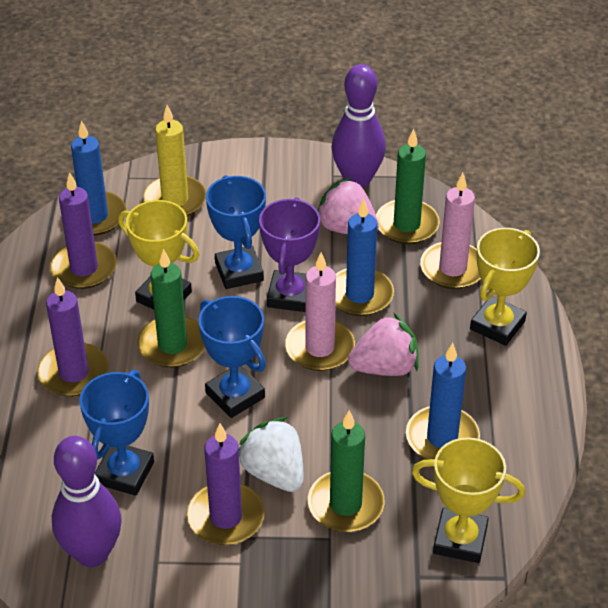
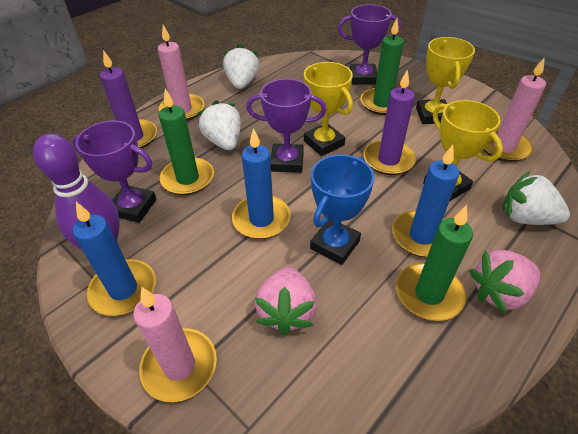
blue trophy: [79,370,154,496] [198,296,266,418] [206,175,266,289] = 3 -> [310,155,374,265] = 1
pink candle: [285,253,355,371] [420,173,481,289] = 2 -> [133,287,217,402] [158,25,204,121] [483,57,546,162] = 3
purple bowling pin: [52,436,122,567] [331,64,386,188] = 2 -> [33,134,120,249] = 1
purple candle: [37,277,109,397] [50,172,117,289] [187,424,265,545] = 3 -> [100,50,157,149] [364,69,416,175] = 2
purple trophy: [259,197,320,312] = 1 -> [72,120,157,223] [246,79,326,173] [338,4,401,85] = 3
white strawberry: [239,417,304,492] = 1 -> [197,100,241,150] [223,44,259,89] [502,171,570,225] = 3
yellow candle: [143,105,206,216] = 1 -> none = 0

